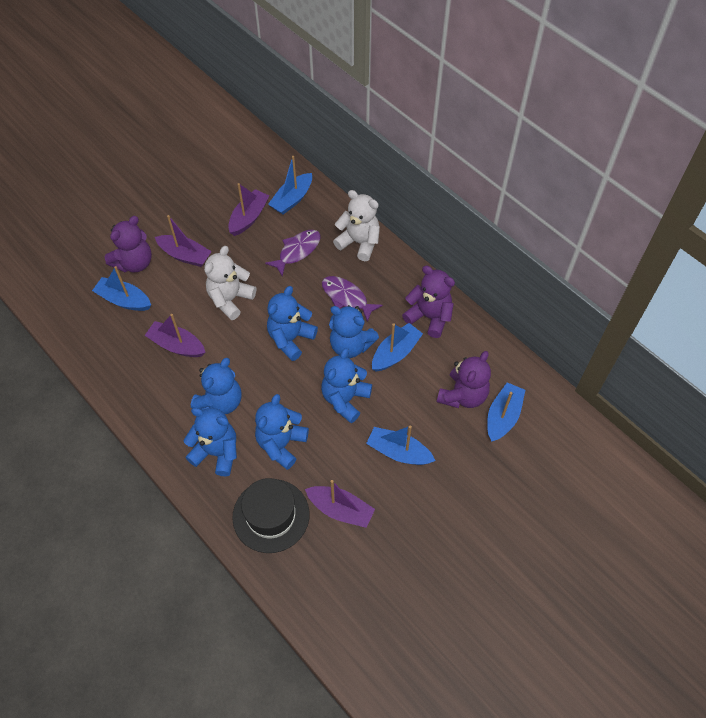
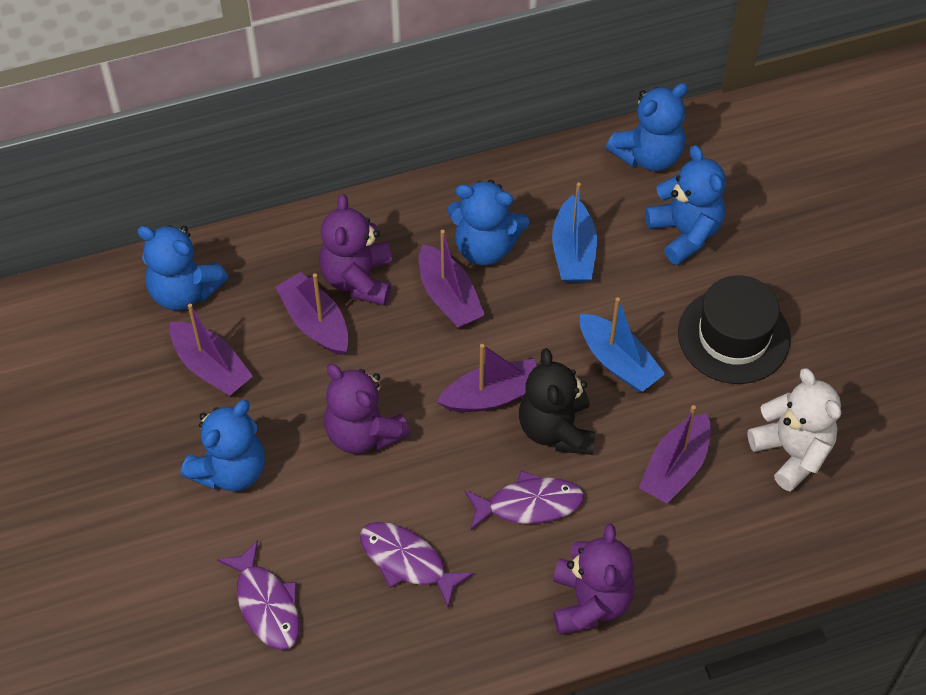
black teddy bear: none = 0 -> [519,348,595,455] = 1
blue boat: [92,266,151,311] [268,156,312,214] [366,426,435,465] [372,323,423,372] [487,382,525,442] = 5 -> [552,183,597,282] [580,297,665,392] = 2
blue teddy bear: [184,408,237,476] [191,358,242,414] [255,394,309,470] [267,286,318,361] [321,348,372,423] [329,305,379,358] = 6 -> [137,225,228,310] [181,400,265,492] [447,180,529,265] [606,83,688,171] [645,145,726,265] = 5
purple boat: [144,314,206,357] [155,215,212,267] [228,183,269,236] [305,480,375,528] = 4 -> [170,304,253,396] [275,272,349,355] [419,230,485,328] [437,344,537,412] [639,405,711,504] = 5
purple fish: [265,230,320,276] [322,276,383,322] = 2 -> [217,540,300,650] [359,522,474,608] [464,470,584,530] = 3
white teddy bear: [204,246,256,320] [333,190,380,261] = 2 -> [747,368,841,491] = 1

